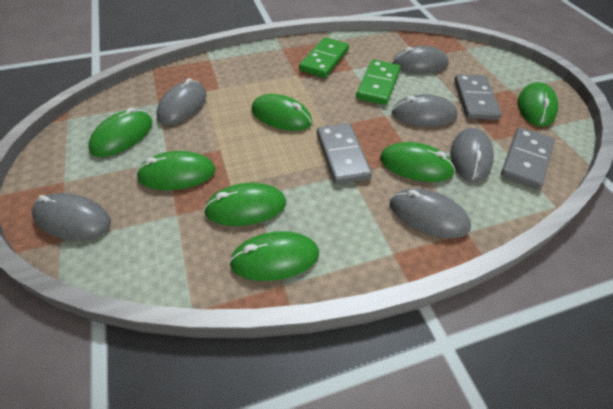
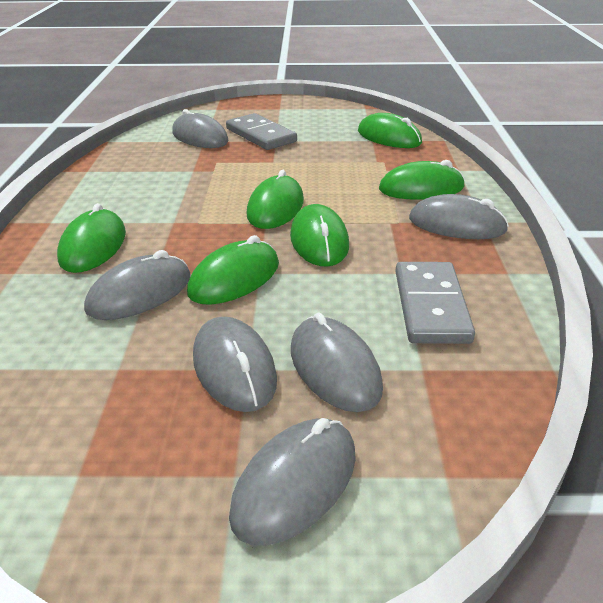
green domino: [299,37,349,78] [356,60,401,105] = 2 -> none = 0
green mouse: [88,108,152,157] [136,151,215,190] [204,183,286,226] [229,231,319,281] [252,94,312,131] [380,142,455,182] [518,82,558,127] = 7 -> [57,203,126,273] [187,235,279,305] [246,170,304,229] [290,204,349,266] [358,113,422,148] [379,160,465,200] = 6
grey domino: [317,123,372,184] [454,74,502,120] [501,127,555,189] = 3 -> [226,113,297,150] [395,262,475,344] = 2

